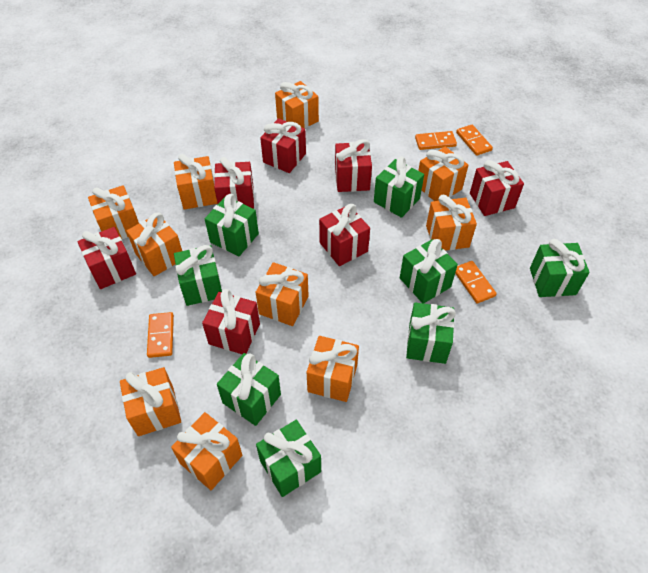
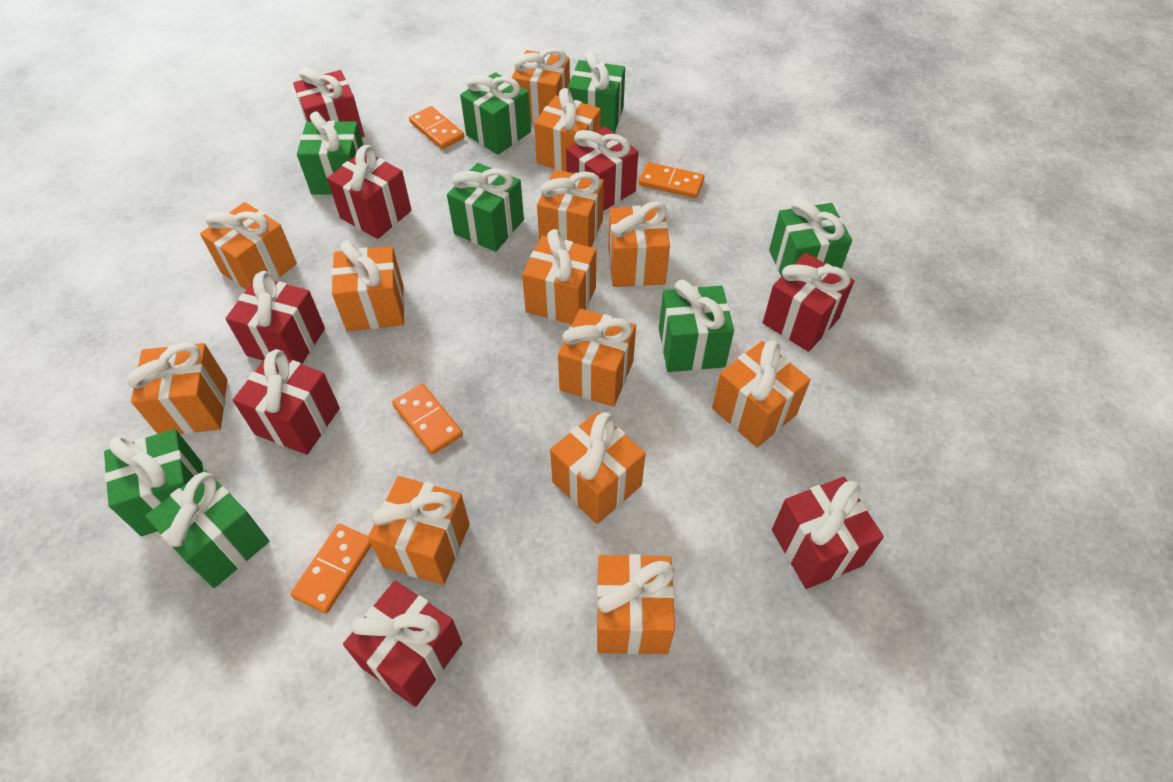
orange gift: [88,185,139,239] [120,367,181,436] [126,213,182,276] [171,412,242,490] [174,154,218,209] [256,262,309,326] [275,81,319,128] [307,336,359,402] [418,147,468,201] [426,195,477,251] = 10 -> [127,343,228,434] [200,202,297,290] [332,241,405,332] [368,476,470,585] [511,48,570,122] [522,229,596,325] [534,88,601,172] [537,170,604,247] [550,411,646,524] [558,309,636,407] [596,554,675,655] [608,201,670,287] [712,340,811,448] = 13
red gift: [77,227,136,289] [202,289,260,354] [214,157,254,209] [260,118,306,173] [319,204,370,266] [335,139,372,192] [470,160,524,216] = 7 -> [225,271,325,364] [233,349,340,455] [293,67,364,138] [327,145,412,239] [343,581,462,707] [566,127,638,211] [763,253,854,352] [772,477,884,589] = 8

